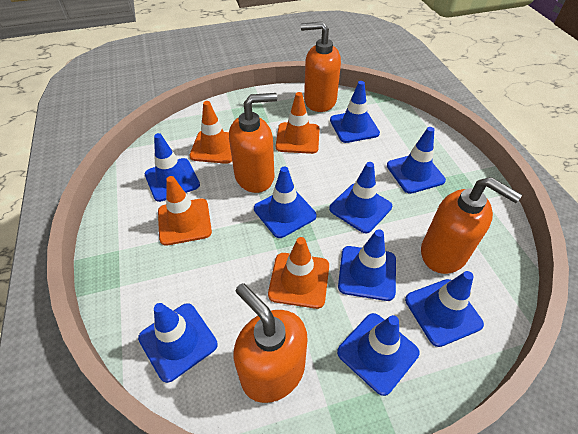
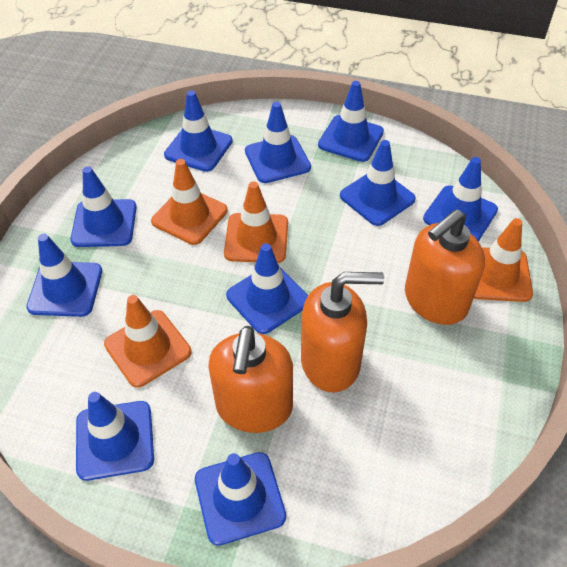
blue traffic cone: [138,303,218,383] [145,133,200,202] [254,167,317,238] [329,162,392,233] [330,81,380,143] [337,313,420,396] [338,229,396,301] [387,127,446,194] [405,271,484,347] = 9 -> [26,234,102,317] [70,167,137,247] [76,392,154,481] [164,90,233,172] [195,452,286,546] [226,243,308,334] [245,102,311,183] [318,81,384,162] [340,140,416,226] [423,157,498,241] = 10
orange soap dispenser: [229,93,277,193] [233,283,308,403] [301,21,341,112] [421,177,522,274] = 4 -> [208,326,293,433] [301,272,384,392] [405,209,485,325] = 3

